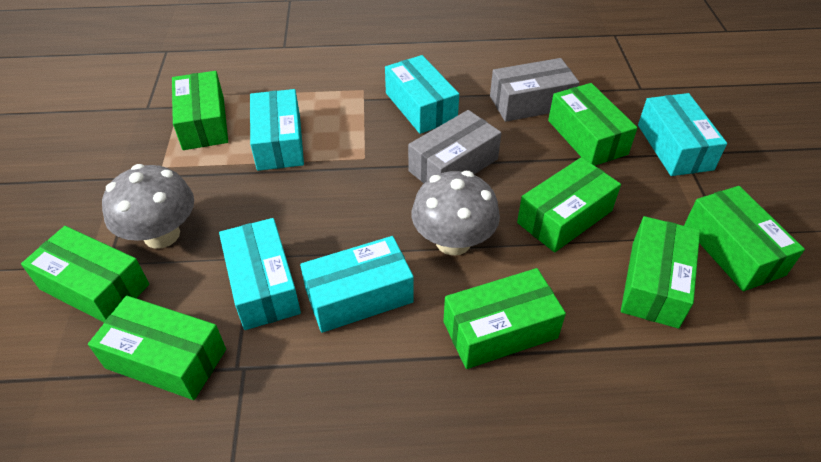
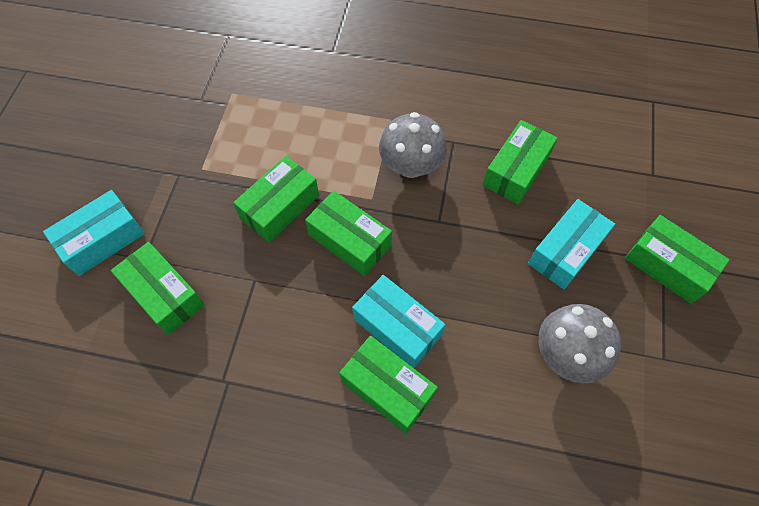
green box: [21,226,149,322] [88,296,226,400] [172,71,228,150] [443,268,566,369] [517,157,621,252] [548,83,638,166] [621,216,700,328] [684,186,805,291] = 8 -> [111,242,205,335] [233,156,319,243] [305,191,392,276] [339,336,438,434] [483,120,558,205] [625,215,730,304] = 6
grey box: [408,110,501,183] [490,58,579,122] = 2 -> none = 0
turquoise box: [219,218,301,330] [250,89,304,171] [300,236,414,333] [385,55,459,134] [638,93,727,176] = 5 -> [43,190,145,276] [352,275,445,368] [528,199,615,289] = 3

